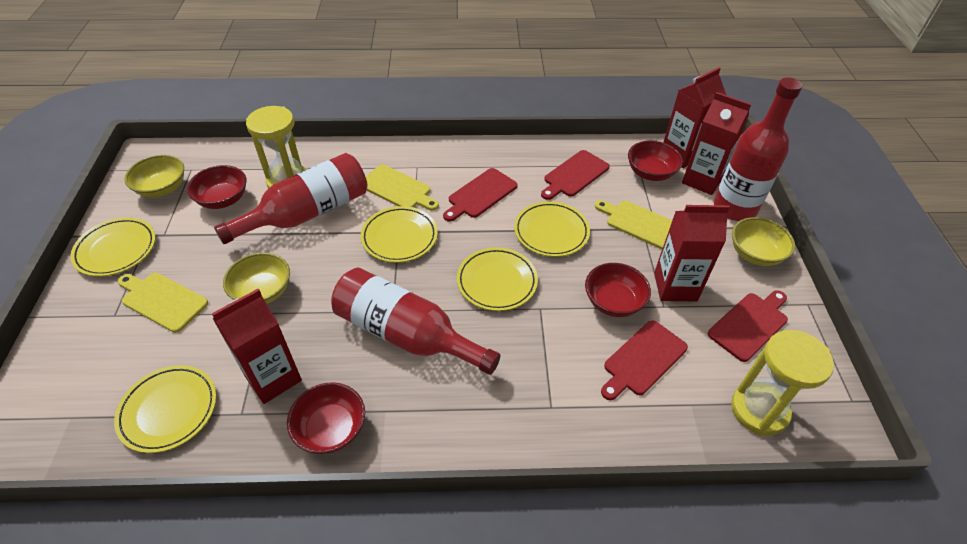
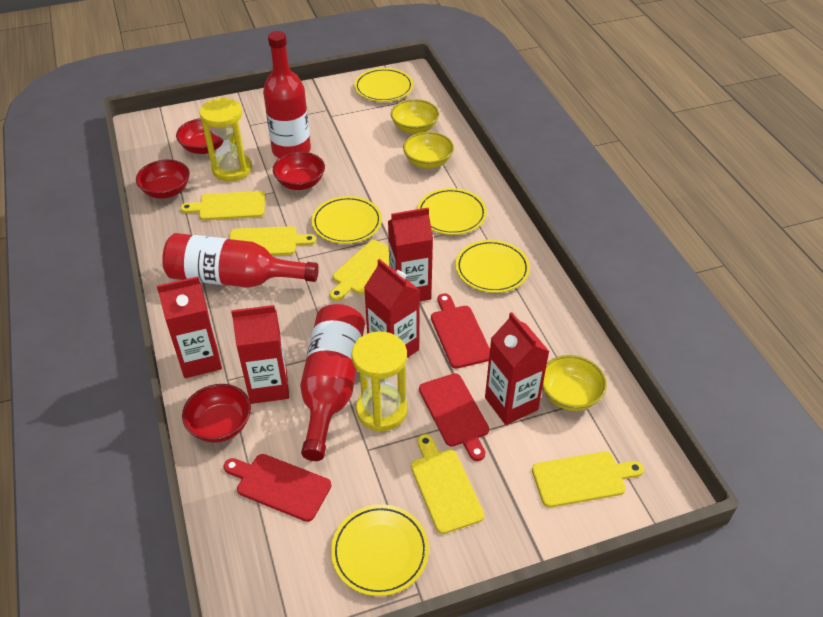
red carton: [212,289,302,404] [654,205,730,302] [663,67,726,168] [682,92,751,195] = 4 -> [157,277,222,378] [231,305,289,404] [364,259,420,358] [388,208,433,301] [485,312,550,425] = 5
red cutting board: [443,168,518,221] [541,150,610,200] [601,320,688,400] [708,290,788,362] = 4 -> [224,454,331,522] [419,373,489,461] [431,293,490,369] = 3
yellow cutting board: [118,273,208,333] [366,165,439,211] [595,200,672,249] = 3 -> [180,191,265,220] [229,226,316,256] [330,240,389,301] [411,434,484,534] [532,451,644,507] = 5

